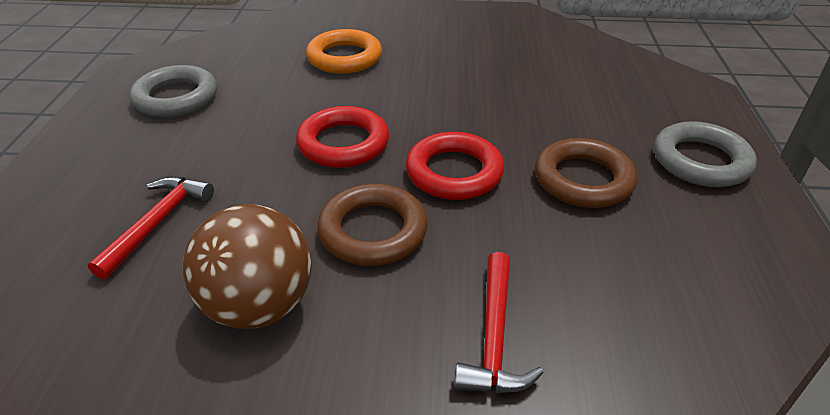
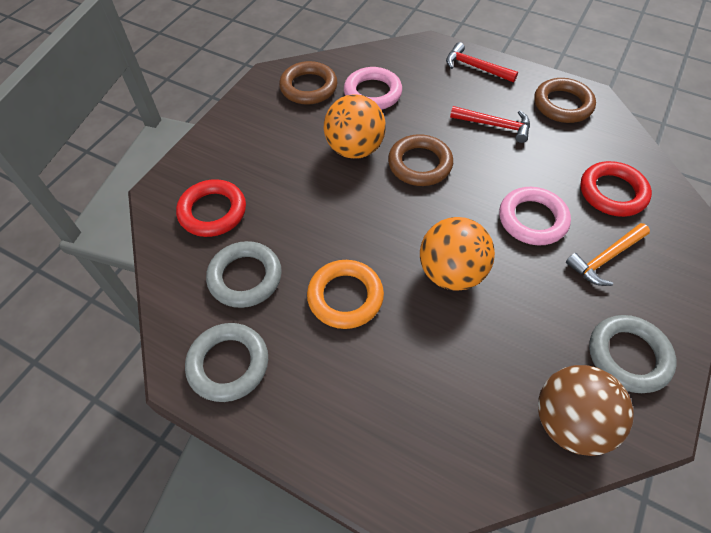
brown ring: [317,184,428,266] [535,138,637,208] = 2 -> [279,61,337,105] [388,134,453,186] [534,78,596,123] = 3
grey ring: [130,65,217,117] [654,121,757,187] = 2 -> [185,323,268,402] [206,241,282,308] [589,315,677,393] = 3
orange ball: none = 0 -> [324,94,386,159] [420,217,495,291] = 2
orange hammer: none = 0 -> [566,223,650,286] = 1
pink ring: none = 0 -> [344,67,402,110] [499,187,571,245] = 2

